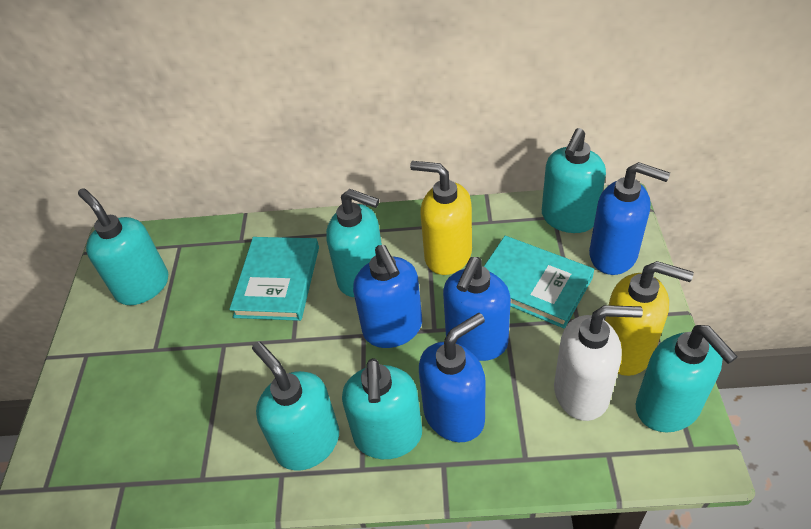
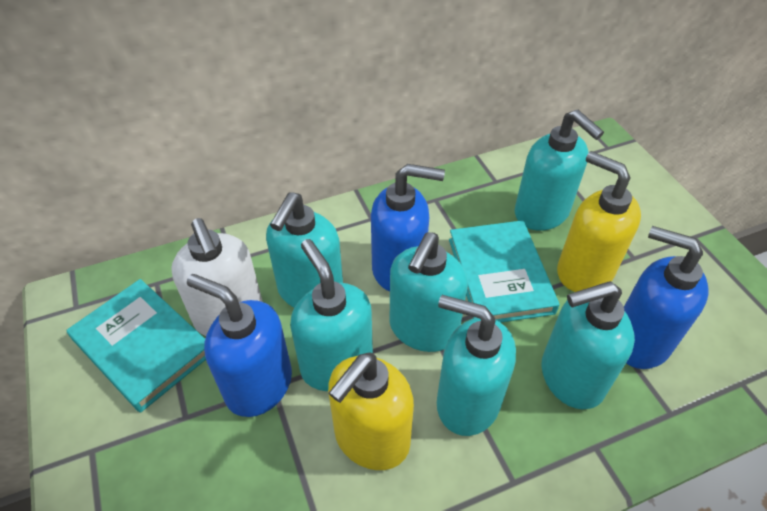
blue soap dispenser: [353,245,422,348] [419,313,486,442] [443,257,511,361] [589,162,670,275] = 4 -> [187,274,292,417] [371,164,445,291] [624,226,709,369] = 3

